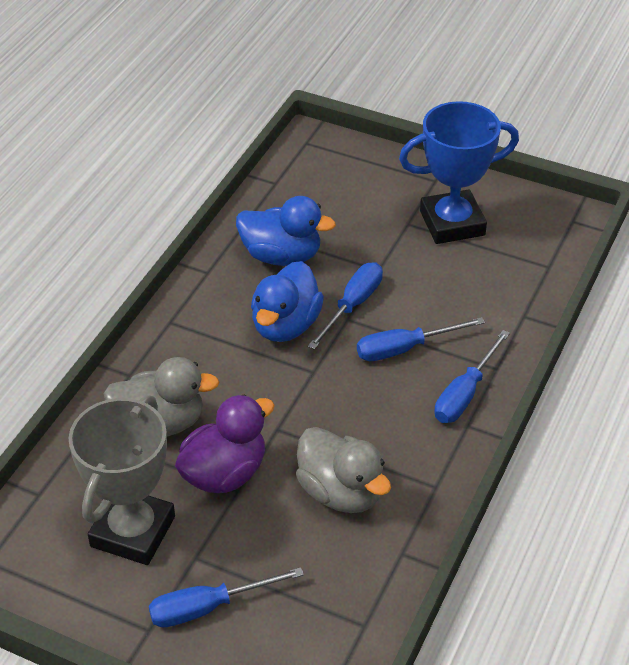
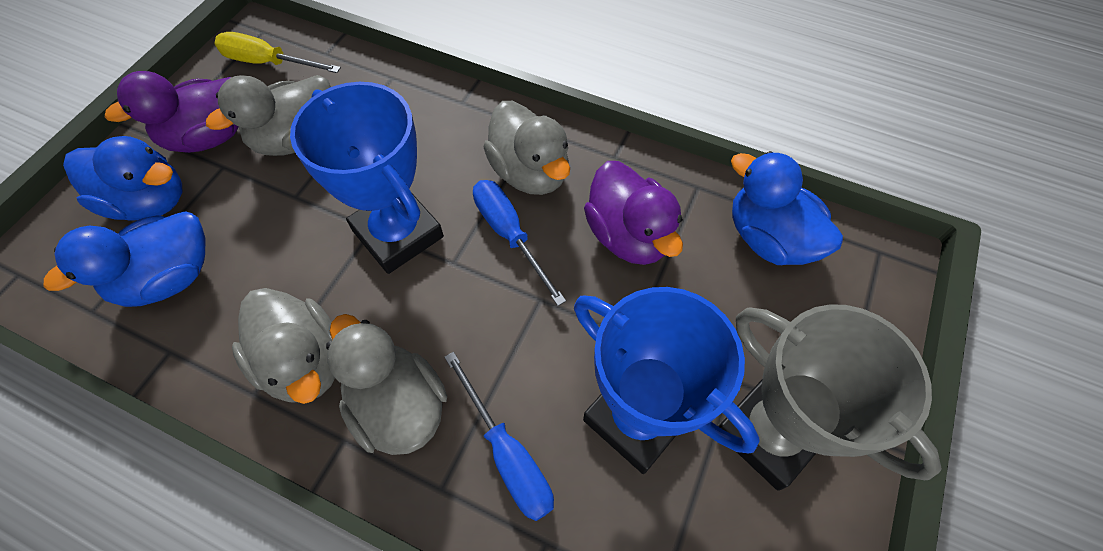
blue duck: [236,196,336,266] [251,261,324,342] = 2 -> [44,211,205,307] [63,136,182,220] [731,151,843,265] = 3
blue screwdriver: [149,567,304,627] [308,262,383,350] [357,317,485,361] [434,330,510,423] = 4 -> [444,352,554,521] [473,180,566,306] = 2
blue trophy: [399,101,519,244] = 1 -> [290,82,444,274] [574,287,760,474] = 2
grey duck: [104,357,219,436] [296,427,391,513] = 2 -> [206,75,331,156] [232,288,335,404] [326,314,447,455] [483,101,570,195] = 4
purple duck: [175,395,275,493] = 1 -> [105,71,239,153] [584,161,683,265] = 2
yellow screwdriver: none = 0 -> [214,32,341,73] = 1

